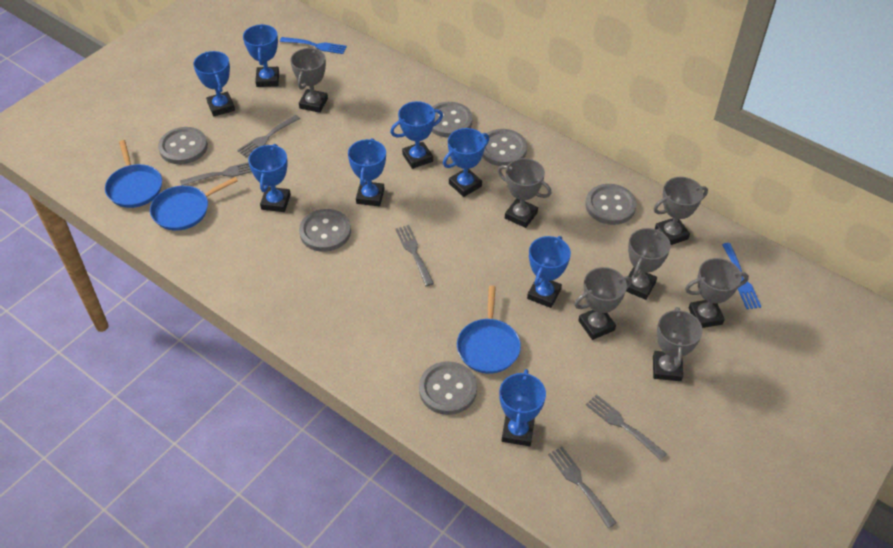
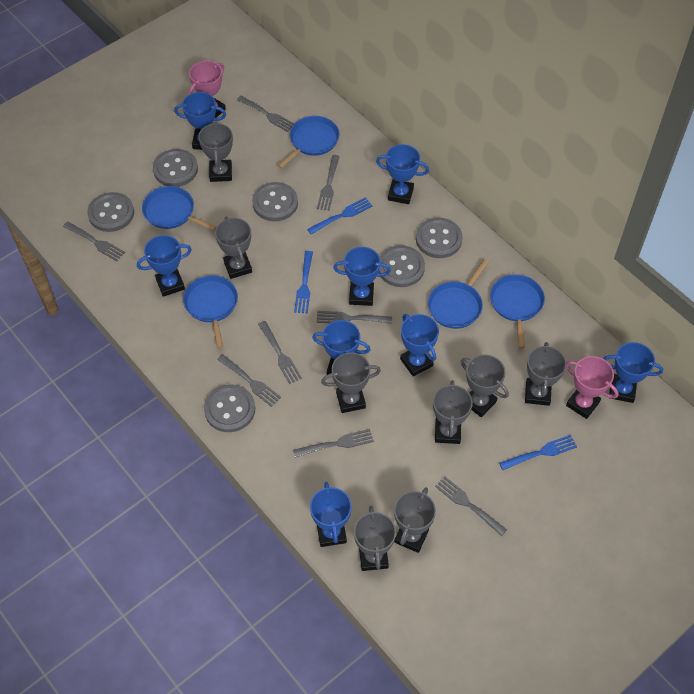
blue fork: [280,37,347,54] [722,243,761,309] = 2 -> [294,251,313,314] [307,197,372,235] [499,435,577,470] = 3
blue pan: [105,140,162,208] [150,177,238,231] [457,285,521,374] = 3 -> [142,186,216,231] [183,275,238,348] [278,116,339,168] [428,259,489,329] [490,274,545,348] = 5
grey fork: [180,162,252,186] [237,115,300,157] [395,225,434,286] [548,446,616,528] [586,394,667,460] = 5 -> [63,221,125,261] [217,354,281,407] [237,96,294,132] [258,321,302,384] [293,429,374,458] [316,311,392,324] [317,155,340,211] [435,476,507,536] = 8
grey trophy: [290,48,328,113] [498,158,552,228] [574,267,632,340] [626,228,671,300] [653,307,703,381] [654,177,708,245] [685,258,749,328] = 7 -> [198,122,233,182] [215,216,252,279] [321,352,381,413] [354,506,396,571] [394,487,436,553] [433,380,473,444] [461,355,509,417] [525,342,567,406] = 8
pink trophy: none = 0 -> [189,61,226,118] [566,356,619,419] = 2

